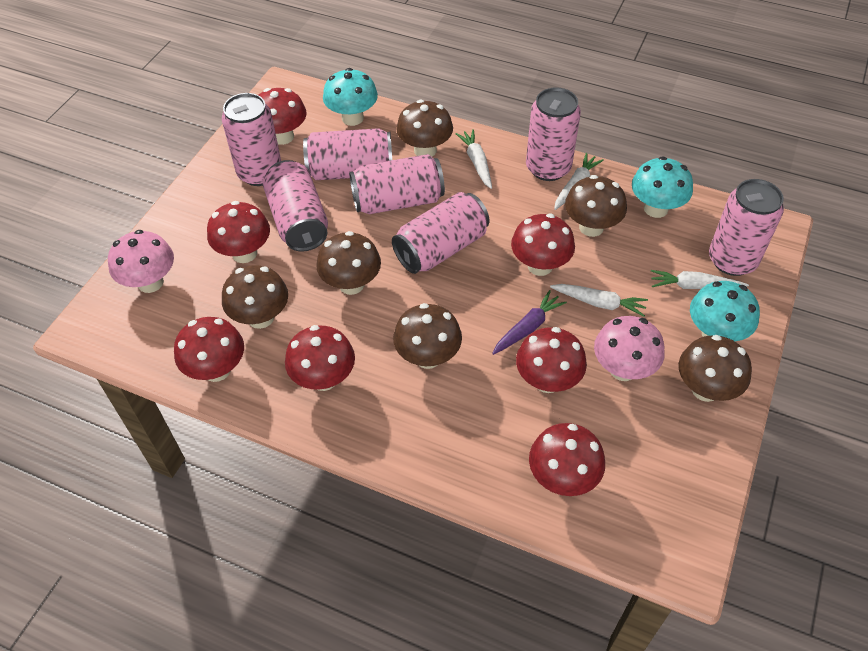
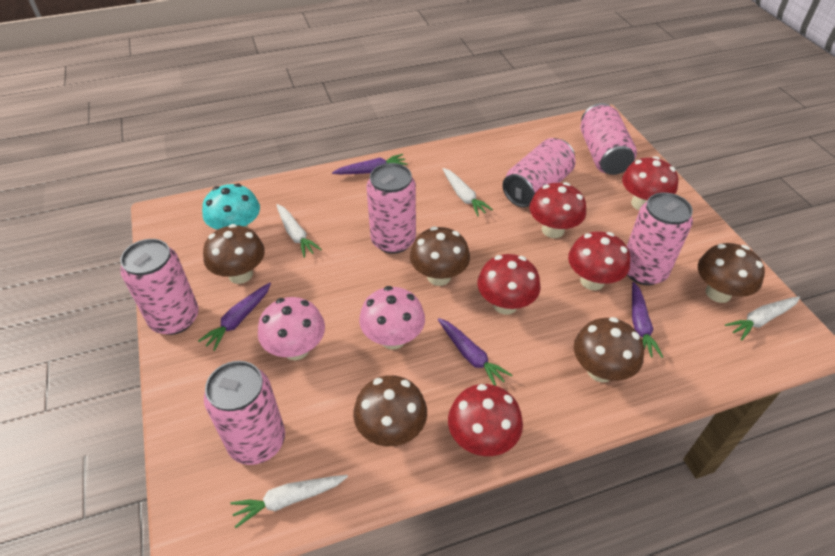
brown mushroom: [222,265,288,329] [316,231,381,295] [393,303,462,369] [396,100,453,157] [565,175,627,237] [679,335,752,402] = 6 -> [203,224,265,284] [353,375,427,446] [410,226,470,286] [574,317,644,382] [698,243,765,303] = 5
pink can: [222,93,281,186] [263,160,328,252] [303,128,392,180] [349,154,445,214] [392,192,489,274] [526,87,581,181] [709,179,784,276] = 7 -> [120,239,199,335] [204,361,285,465] [367,163,416,254] [502,138,575,207] [581,103,637,175] [627,192,693,285] = 6
purple carrot: [492,290,567,355] = 1 -> [198,283,271,351] [332,154,407,174] [438,318,512,386] [632,282,663,358] = 4
red mushroom: [174,317,244,382] [207,201,270,263] [259,88,307,145] [285,325,355,391] [511,214,575,276] [516,327,587,393] [529,423,605,496] = 7 -> [448,384,523,456] [478,254,541,315] [529,182,586,238] [568,231,630,290] [622,156,678,210] = 5
turquoise mushroom: [323,68,378,126] [632,156,693,218] [690,281,760,341] = 3 -> [202,183,260,230] = 1

